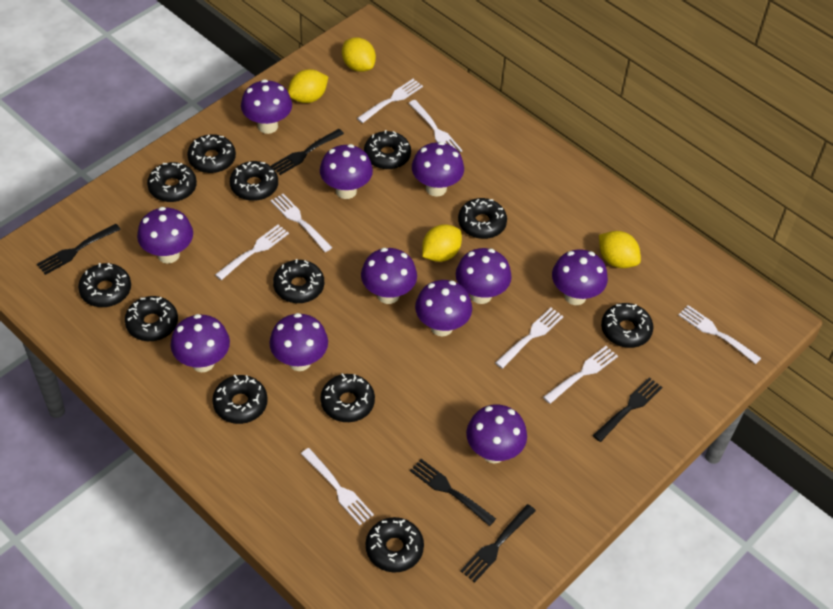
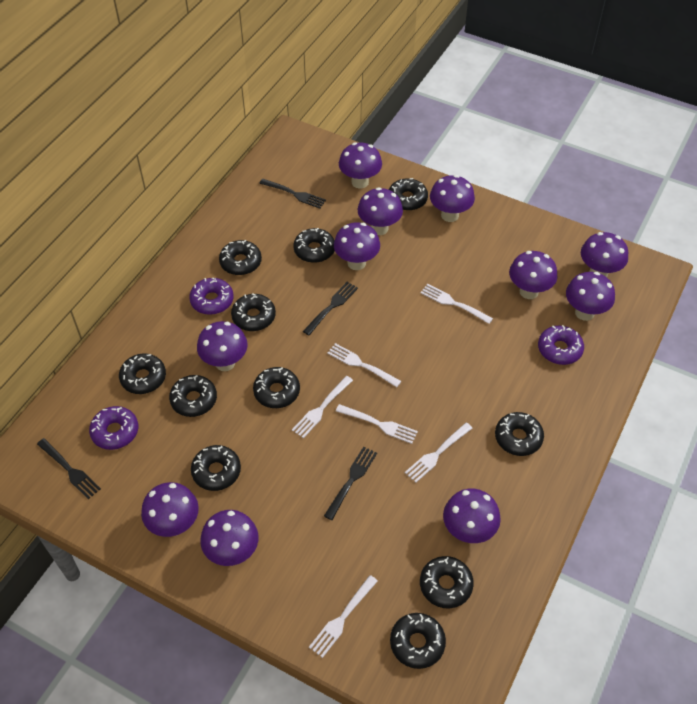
black donut: [78,263,131,307] [125,296,178,341] [147,162,197,202] [187,134,236,173] [212,375,268,424] [230,161,278,201] [273,259,324,303] [320,373,375,422] [364,130,411,170] [366,517,424,572] [458,198,507,239] [601,303,653,348] = 12 -> [119,353,166,394] [169,375,217,417] [191,445,241,491] [219,240,262,275] [231,293,276,331] [253,367,300,408] [294,228,335,263] [389,178,428,211] [390,613,446,669] [420,556,474,609] [495,412,544,456] = 11
black fork: [37,224,121,275] [271,129,344,175] [410,459,496,526] [460,504,536,583] [593,377,663,442] = 5 -> [37,438,101,499] [259,179,326,209] [303,282,358,335] [324,447,377,520] = 4
purple donut: none = 0 -> [89,406,138,450] [189,277,233,315] [538,325,584,365] = 3
white fork: [215,225,289,280] [271,194,332,252] [301,448,374,525] [357,79,423,123] [409,100,463,152] [495,308,564,369] [543,346,618,404] [679,305,761,364] = 8 -> [292,376,353,438] [309,575,378,658] [327,343,401,387] [336,404,418,444] [405,423,472,483] [420,284,493,324] = 6
yellow lemon: [288,69,328,103] [342,37,376,72] [422,224,462,262] [599,231,641,268] = 4 -> none = 0

